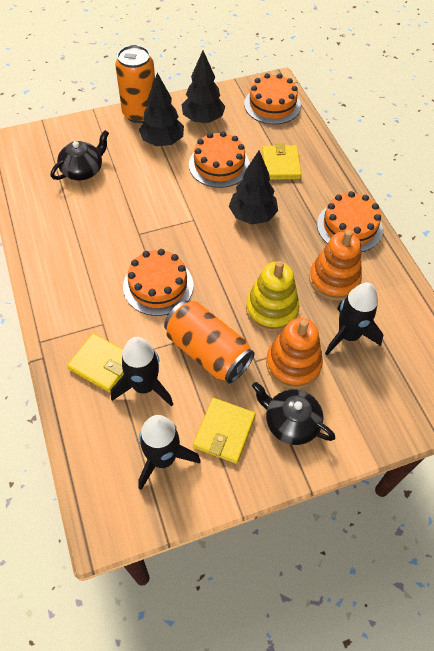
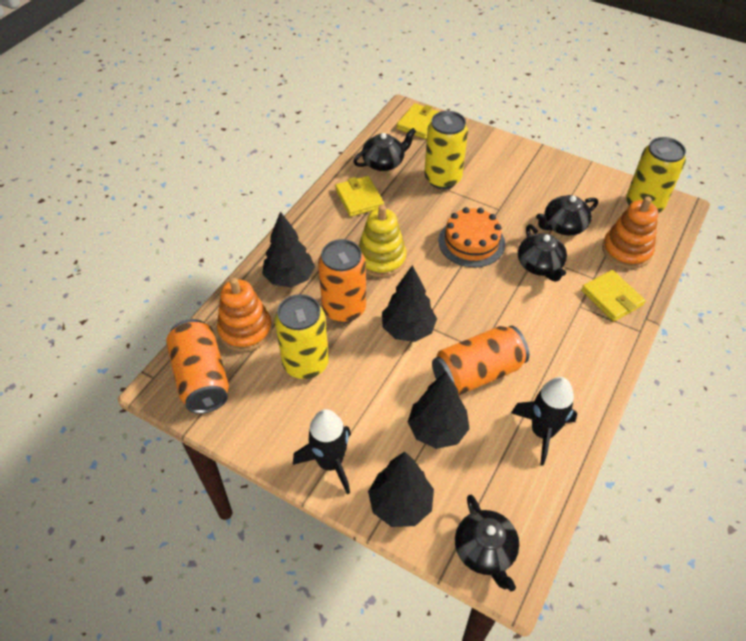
black rocket: [111,337,173,407] [138,415,201,490] [325,282,384,355] = 3 -> [293,409,351,495] [511,377,577,466] = 2
black teapot: [51,130,109,180] [252,382,335,445] = 2 -> [353,128,416,171] [455,495,519,591] [518,224,567,282] [536,195,598,236] = 4
black tree: [139,73,184,146] [181,51,225,123] [229,151,278,225] = 3 -> [262,211,315,287] [368,452,434,527] [382,265,437,342] [408,372,470,449] = 4
orange cake: [123,249,193,316] [189,131,250,188] [244,73,301,124] [317,191,383,252] = 4 -> [438,207,505,267] = 1
orange can: [115,45,155,123] [164,300,255,383] = 2 -> [166,319,229,414] [318,239,366,323] [432,326,529,395] = 3
yellow can: none = 0 -> [275,294,329,379] [424,111,468,189] [626,137,686,213] = 3

